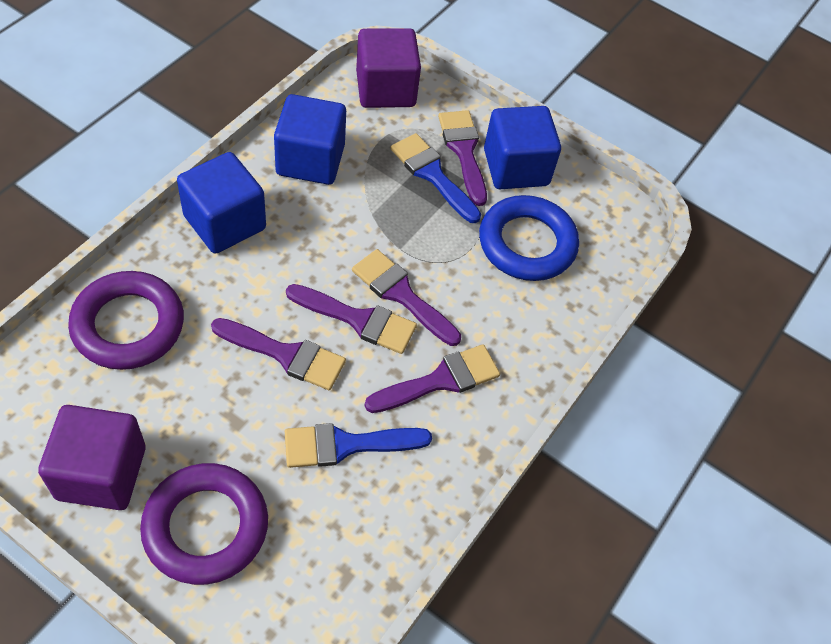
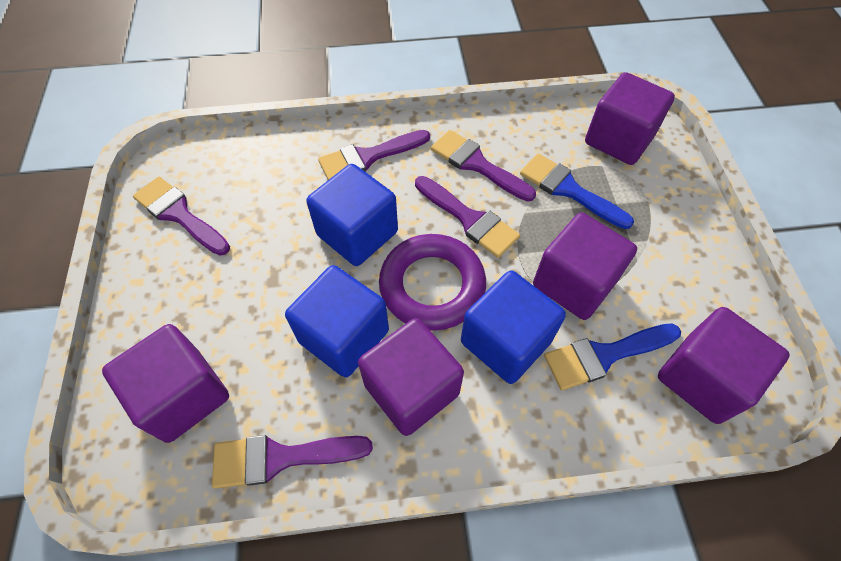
blue ring: [479,195,579,281] = 1 -> none = 0
purple cube: [38,405,146,510] [356,28,421,108] = 2 -> [102,324,229,443] [358,318,464,436] [533,213,637,320] [585,72,675,165] [658,307,790,424] = 5
purple ring: [68,271,184,370] [140,463,268,585] = 2 -> [379,234,486,331] = 1

